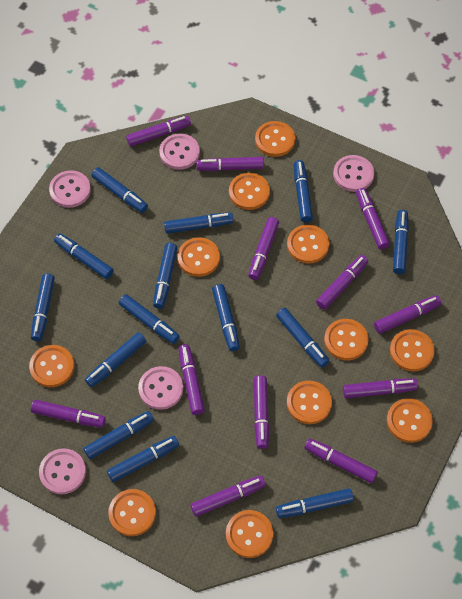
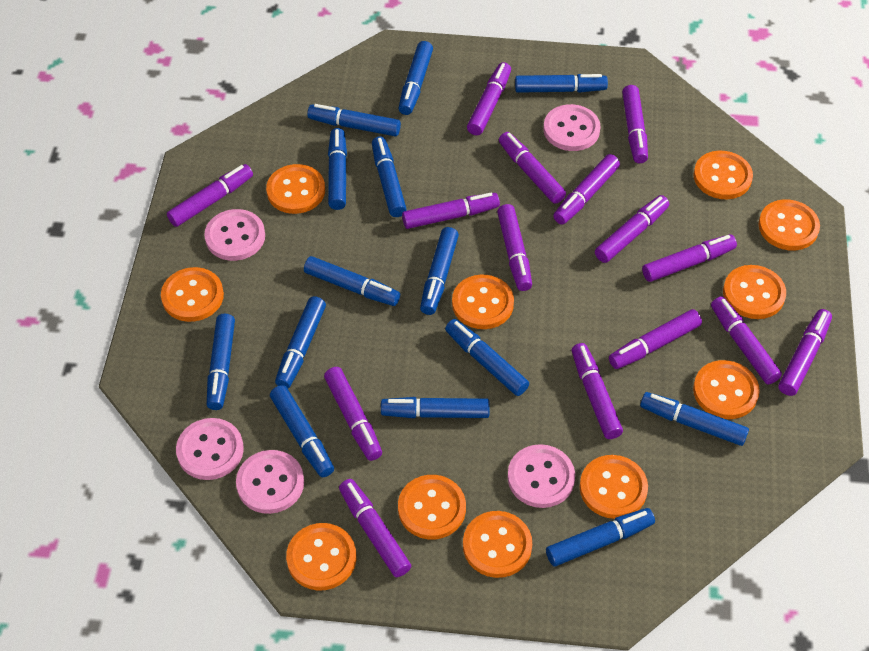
purple marker: [31,400,106,428] [126,116,191,146] [179,344,205,415] [190,476,266,517] [196,157,264,171] [248,217,279,280] [253,375,269,449] [304,438,378,483] [316,255,368,310] [343,378,418,398] [356,188,390,249] [374,295,441,334] = 12 -> [167,164,253,227] [324,367,382,461] [339,479,411,577] [402,193,500,229] [467,62,511,135] [497,204,532,291] [499,132,566,204] [553,154,620,225] [571,343,623,439] [595,195,669,263] [609,309,702,369] [622,85,648,163] [642,234,737,282] [711,296,782,384] [779,309,832,396] = 15

